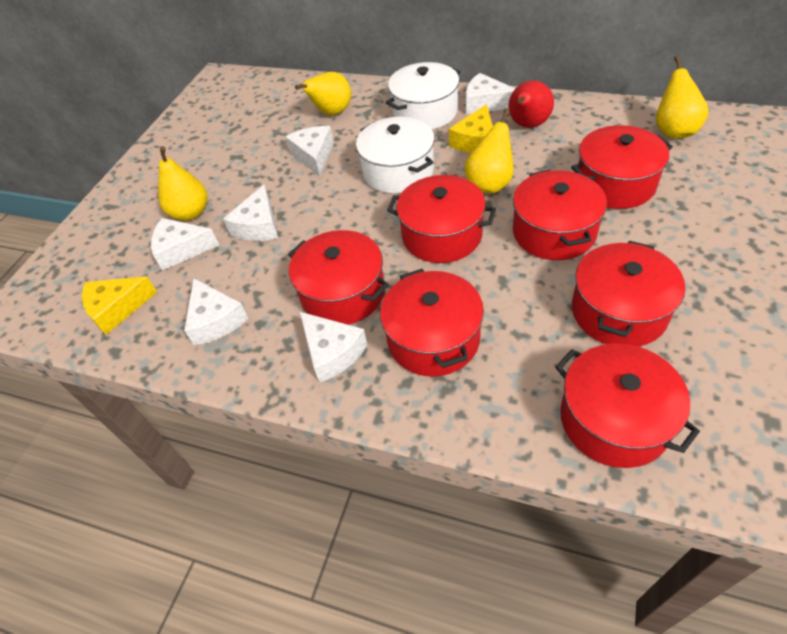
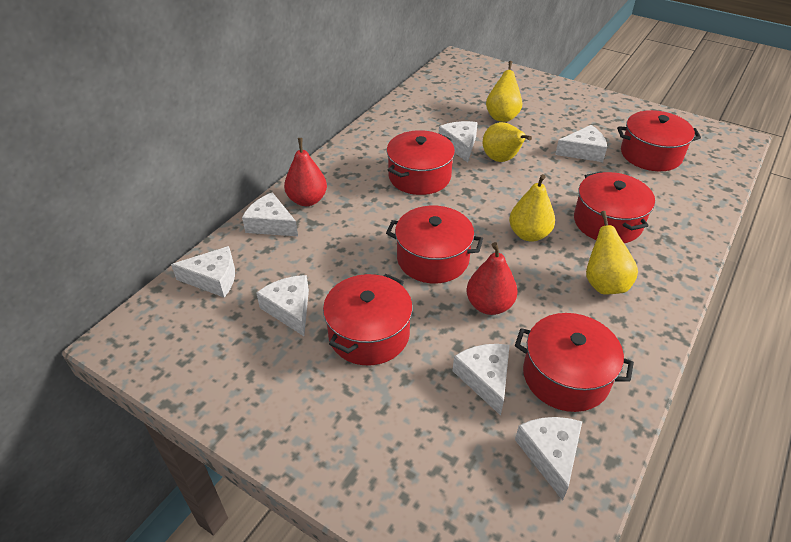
red pear: [508,80,554,128] = 1 -> [284,138,327,206] [467,242,518,315] = 2
red pot: [288,230,389,325] [380,269,484,377] [387,175,496,263] [513,170,607,260] [555,343,700,468] [571,125,673,209] [572,241,685,347] = 7 -> [323,274,413,365] [386,206,483,283] [387,130,455,195] [515,313,634,412] [574,172,655,243] [617,110,701,171] = 6
white cheese: [151,218,219,271] [184,278,248,345] [223,184,278,241] [285,126,334,176] [300,312,367,383] [466,73,515,114] = 6 -> [171,246,235,298] [242,192,298,236] [256,275,309,336] [439,121,478,162] [453,344,510,416] [515,417,582,501] [555,125,607,162] = 7
white pot: [356,117,435,193] [386,62,460,129] = 2 -> none = 0
yellow cheese: [82,276,157,335] [449,104,493,153] = 2 -> none = 0

